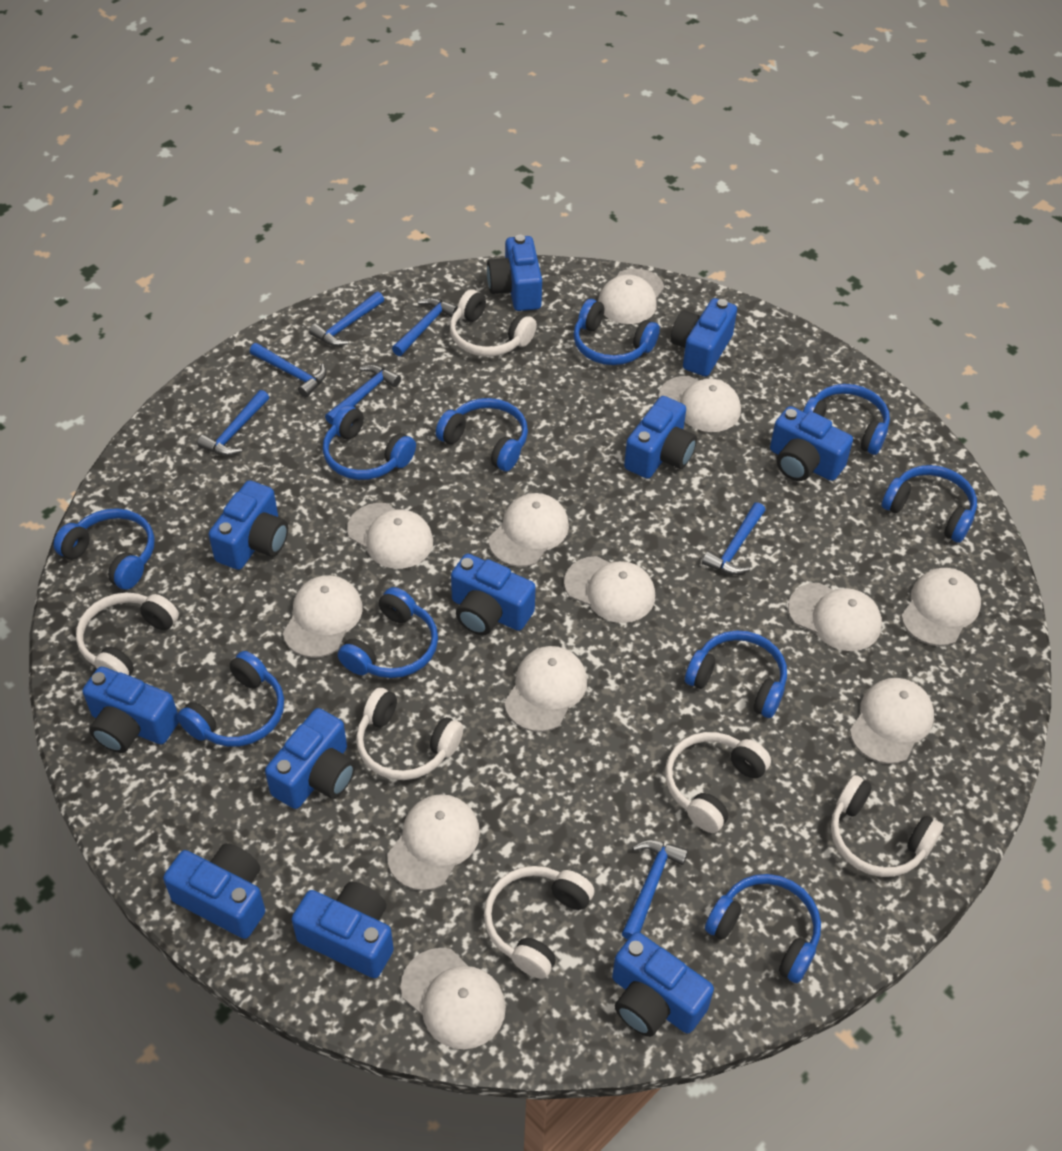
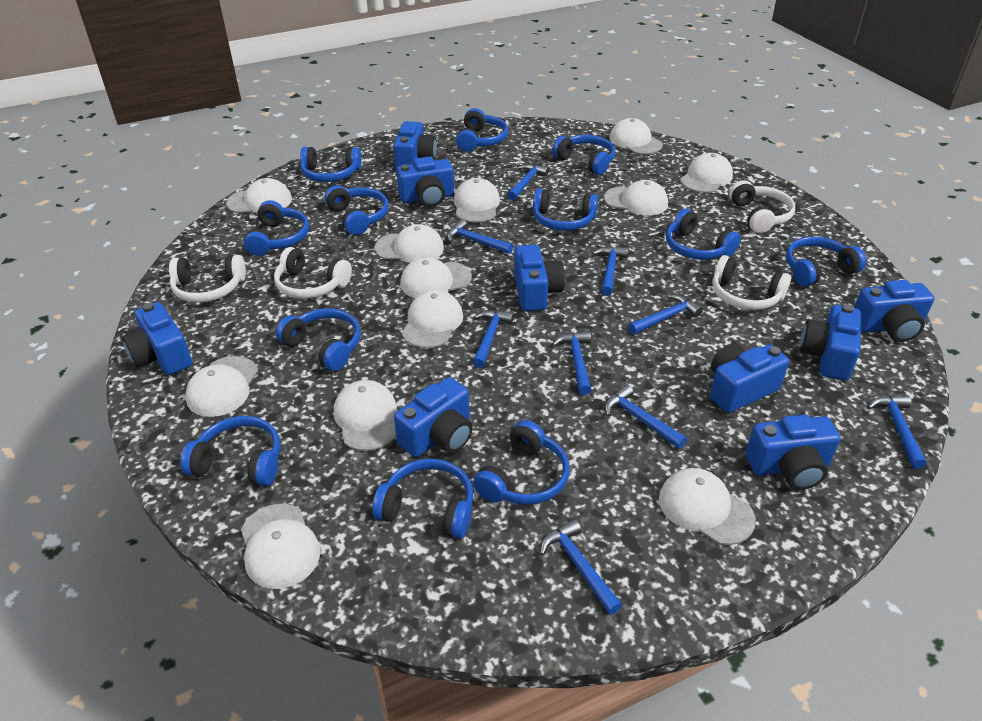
blue camera: [82,667,179,753] [163,843,265,939] [209,480,288,570] [265,708,355,809] [292,882,394,978] [451,554,536,635] [487,234,542,311] [612,932,714,1037] [624,396,697,479] [671,298,737,376] [770,406,853,481] = 11 -> [122,302,192,375] [393,121,437,170] [394,377,473,457] [396,156,454,207] [514,245,565,311] [710,344,789,413] [746,414,840,490] [800,304,861,381] [854,280,934,342] = 9
blue hammer: [197,390,269,456] [250,343,327,397] [309,291,384,346] [325,364,401,425] [392,298,458,356] [622,840,688,940] [702,502,765,575] = 7 -> [447,219,513,254] [472,310,514,368] [508,164,549,200] [540,519,622,615] [552,331,591,395] [592,246,628,296] [605,385,687,449] [628,294,703,334] [867,395,927,469] = 9
blue headphones: [54,508,155,590] [177,651,284,747] [323,405,416,480] [338,587,438,678] [436,398,528,471] [573,299,660,365] [685,630,787,718] [705,874,821,983] [803,384,890,455] [882,465,977,543] = 10 -> [180,416,280,486] [244,200,309,256] [276,308,361,371] [300,147,362,182] [325,185,389,235] [372,458,473,539] [456,108,508,152] [473,420,570,505] [533,188,598,231] [552,135,615,175] [666,209,741,260] [786,237,866,287] = 12
white headphones: [76,592,179,675] [356,688,464,780] [450,289,537,357] [484,866,595,979] [665,732,771,833] [831,775,943,877] = 6 -> [169,255,246,303] [274,247,352,299] [712,255,791,310] [729,180,795,233] = 4

